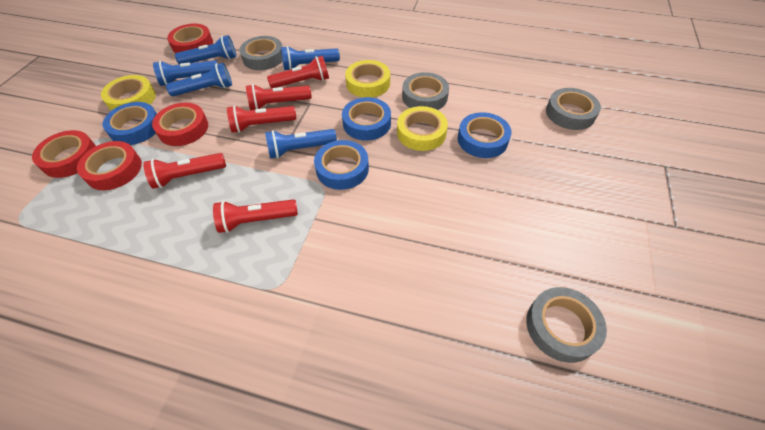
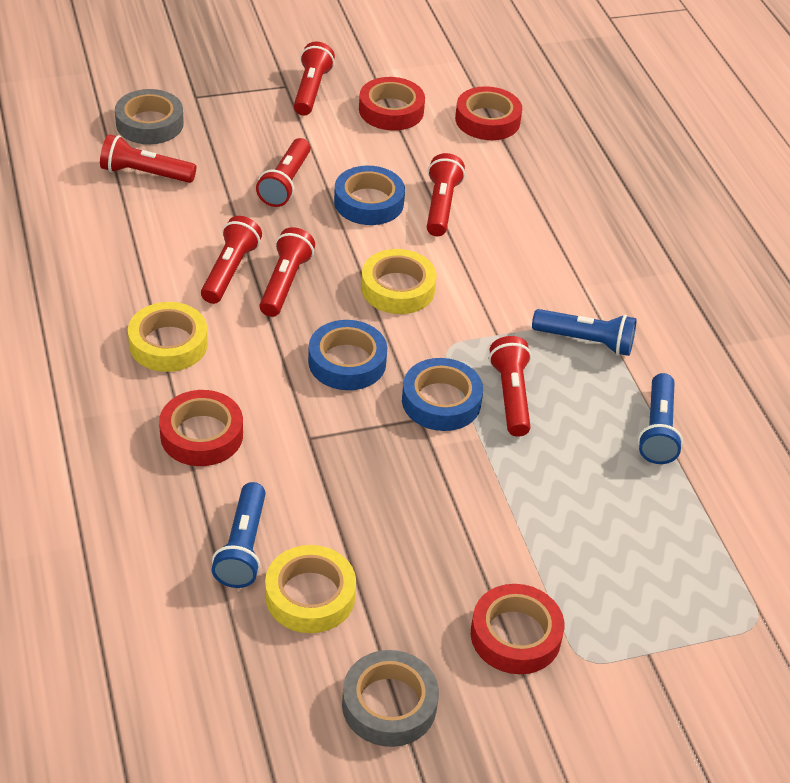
blue flashlight: [153,60,218,86] [166,63,232,96] [175,35,236,65] [265,129,337,159] [281,46,340,70] = 5 -> [212,482,266,588] [532,309,637,356] [638,373,683,464] = 3
blue tape: [103,102,157,145] [314,140,369,190] [342,97,391,141] [458,112,512,158] = 4 -> [308,320,387,390] [334,166,405,225] [402,358,483,431] = 3
grey tape: [239,36,283,70] [402,72,449,110] [526,287,607,363] [546,88,601,130] = 4 -> [115,89,184,144] [342,650,439,747] = 2
red flashlight: [143,153,226,189] [213,199,298,233] [227,105,296,133] [246,84,312,110] [267,56,329,89] = 5 -> [100,134,196,183] [201,216,262,304] [256,138,311,207] [259,227,315,317] [294,42,335,116] [427,153,465,236] [489,336,531,437] = 7

